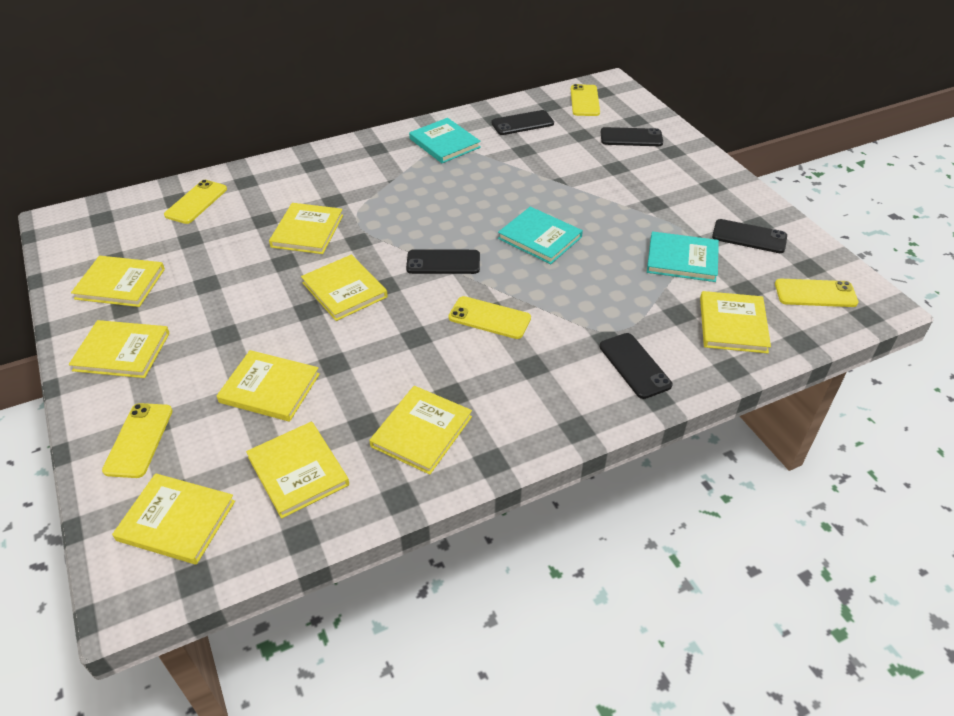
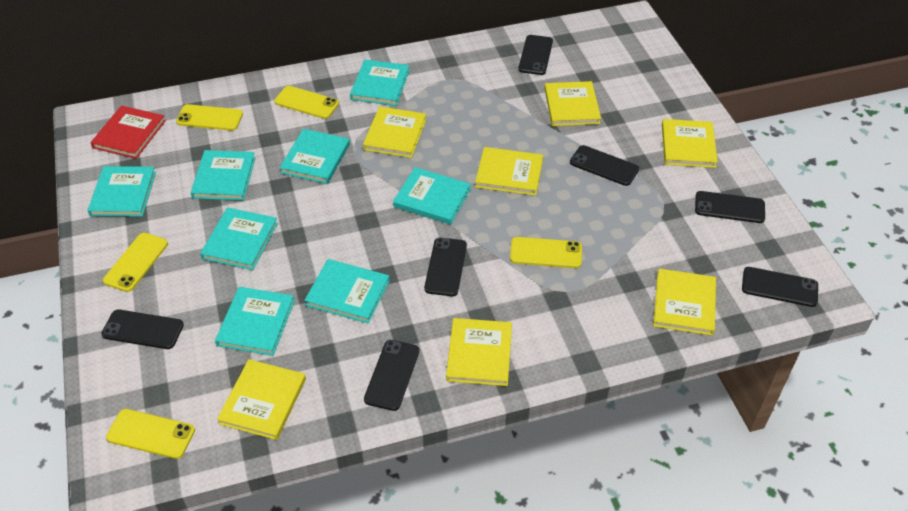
black phone: [406,249,480,274] [491,110,554,135] [600,333,672,399] [601,127,663,146] [712,219,787,253] = 5 -> [101,310,184,349] [364,340,419,411] [424,238,467,296] [518,35,553,75] [570,145,639,186] [695,191,765,223] [742,267,818,307] = 7
red book: none = 0 -> [90,106,166,159] = 1
turquoise book: [409,118,481,163] [498,207,583,264] [647,231,719,282] = 3 -> [88,166,156,217] [191,150,256,201] [200,208,278,270] [215,287,295,356] [280,129,350,184] [304,259,390,323] [350,59,409,106] [393,167,471,224] = 8
yellow book: [69,320,170,378] [71,256,165,307] [112,473,235,565] [217,350,320,422] [246,422,349,519] [269,203,343,254] [301,255,388,321] [369,386,472,475] [700,291,771,353] = 9 -> [217,359,306,440] [363,106,426,158] [446,318,512,386] [475,147,543,196] [545,81,601,126] [653,269,716,335] [662,119,718,168] = 7

